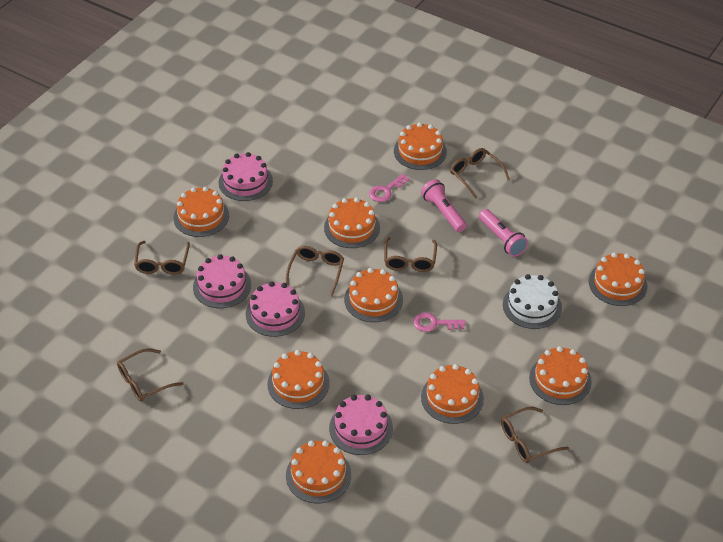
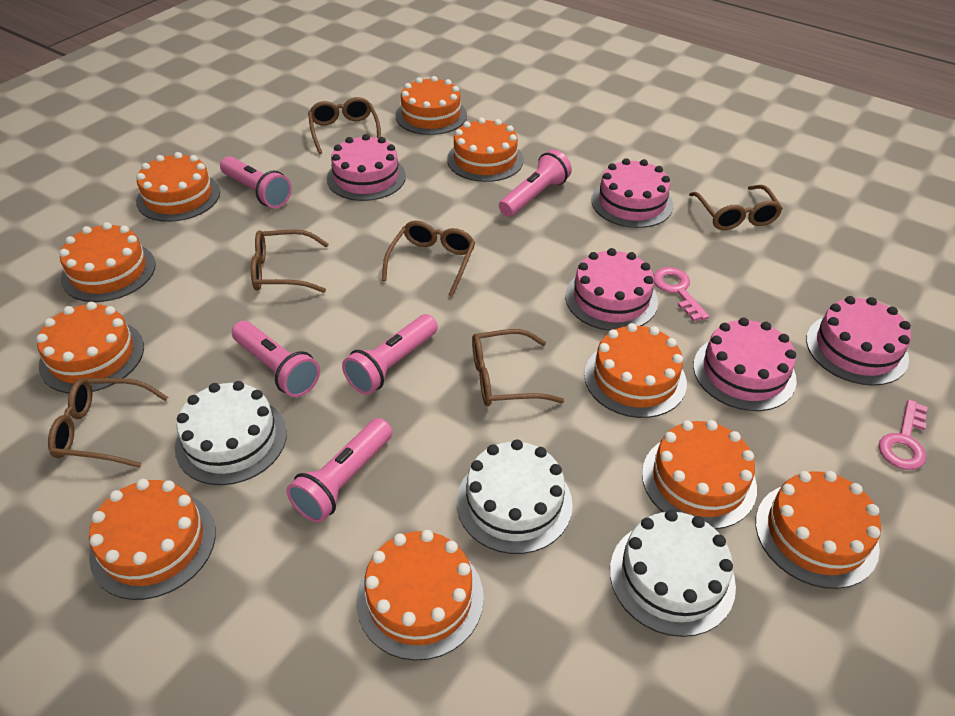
orange cake: [173,187,229,237] [267,350,330,409] [286,440,351,503] [324,197,380,248] [344,268,403,322] [394,122,447,170] [421,364,484,424] [529,346,592,405] [589,252,648,306] = 9 -> [36,302,144,393] [59,222,156,302] [89,479,216,600] [136,152,220,222] [356,530,484,661] [395,76,467,135] [447,118,524,182] [584,323,687,418] [642,420,757,529] [756,471,881,589] = 10
pink cake: [193,254,251,308] [219,152,273,201] [246,281,305,337] [329,395,393,455] = 4 -> [327,134,406,201] [565,248,658,331] [591,158,673,228] [693,317,797,411] [806,296,911,386] = 5
pink flashlight: [421,179,467,232] [479,209,528,257] = 2 -> [220,156,292,208] [232,321,320,397] [286,418,392,523] [342,314,438,395] [499,149,572,217] = 5
white cake: [503,274,562,329] = 1 -> [175,381,287,485] [457,439,573,554] [610,510,736,637] = 3

